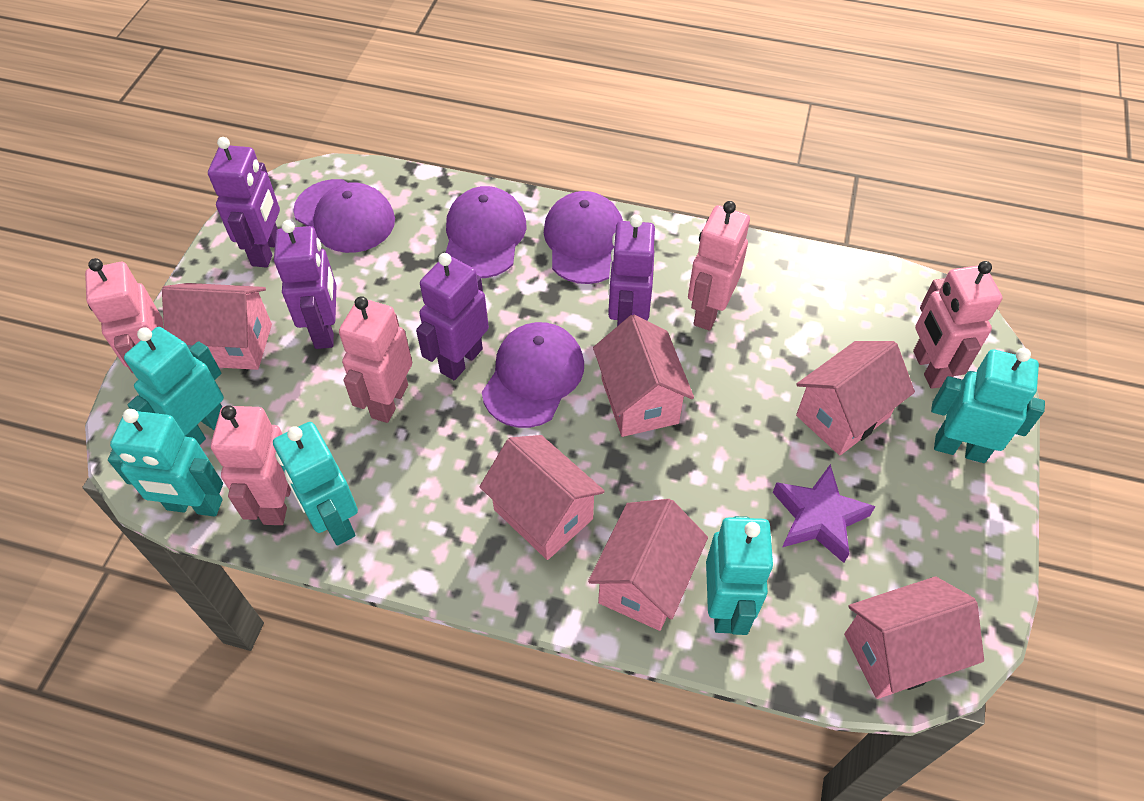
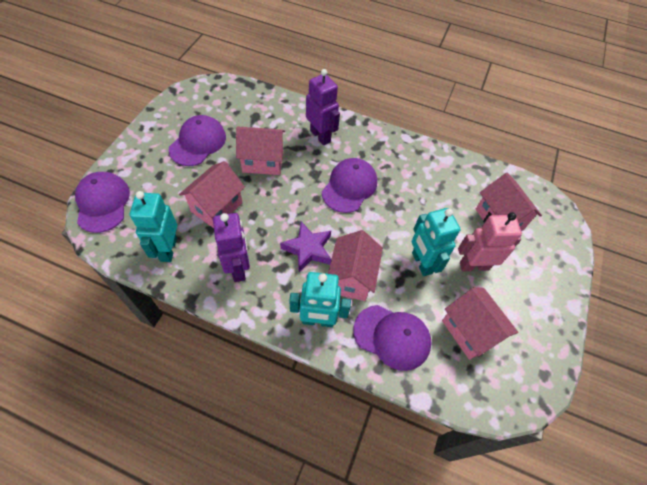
pink house: [162,283,272,370] [480,435,605,560] [588,499,708,631] [593,314,694,437] [796,341,915,455] [844,576,984,699] = 6 -> [179,161,245,228] [236,126,285,175] [328,230,383,301] [442,287,518,360] [476,173,542,231] = 5
pink robot: [85,258,163,373] [211,405,291,525] [339,296,412,423] [688,201,750,331] [913,261,1002,389] = 5 -> [458,212,522,271] = 1
purple robot: [208,137,280,268] [274,220,337,349] [416,253,489,380] [608,215,655,326] = 4 -> [213,213,250,282] [306,69,340,145] = 2
turquoise robot: [108,409,223,517] [124,327,224,445] [273,422,358,546] [706,516,774,635] [931,348,1045,463] = 5 -> [130,191,177,262] [289,272,351,327] [412,208,461,276] = 3

